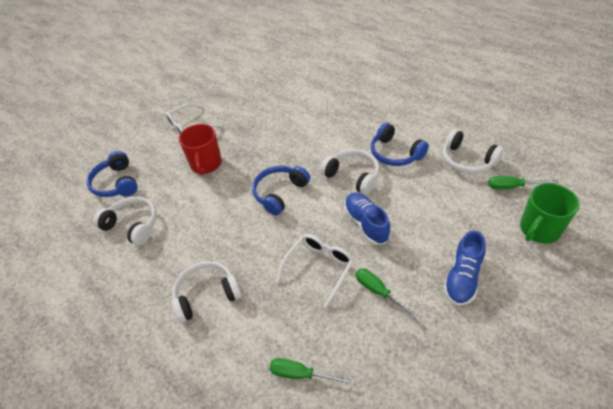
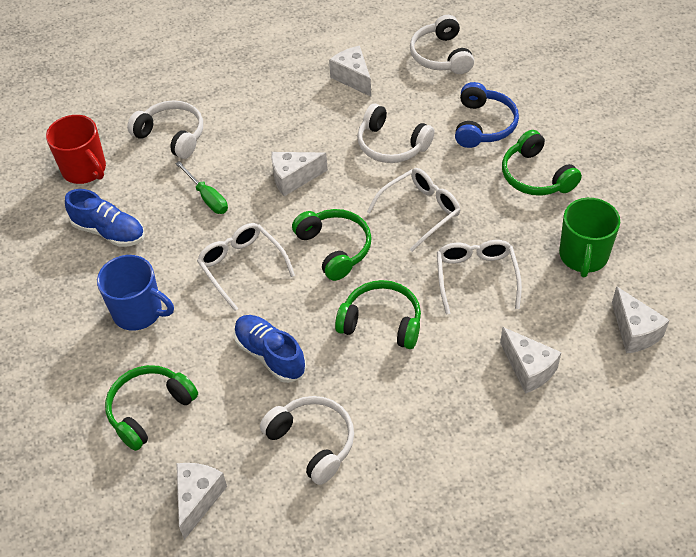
blue headphones: [87,151,138,197] [252,166,310,216] [371,123,429,166] = 3 -> [455,82,519,148] = 1
blue mug: none = 0 -> [97,255,174,331] = 1
green headphones: none = 0 -> [105,365,198,451] [292,209,372,281] [335,280,421,349] [502,130,582,196] = 4
green screwdriver: [270,358,356,385] [356,268,421,321] [488,176,559,189] = 3 -> [175,161,228,214] = 1
white cheese: none = 0 -> [176,463,227,540] [271,152,328,196] [329,46,371,97] [500,327,561,394] [612,286,669,354] = 5
white glasses: [165,103,222,135] [276,234,354,308] = 2 -> [197,223,295,311] [367,168,460,252] [437,240,522,315] = 3

